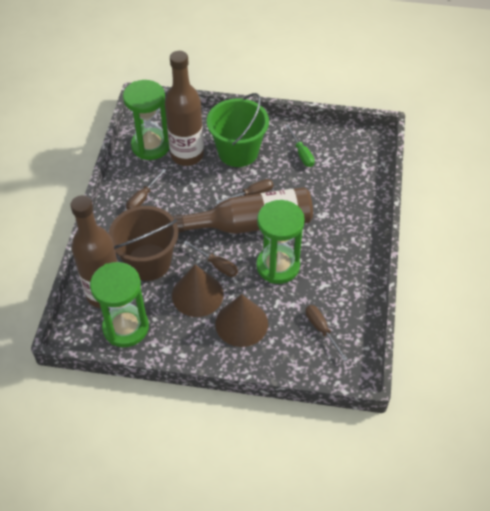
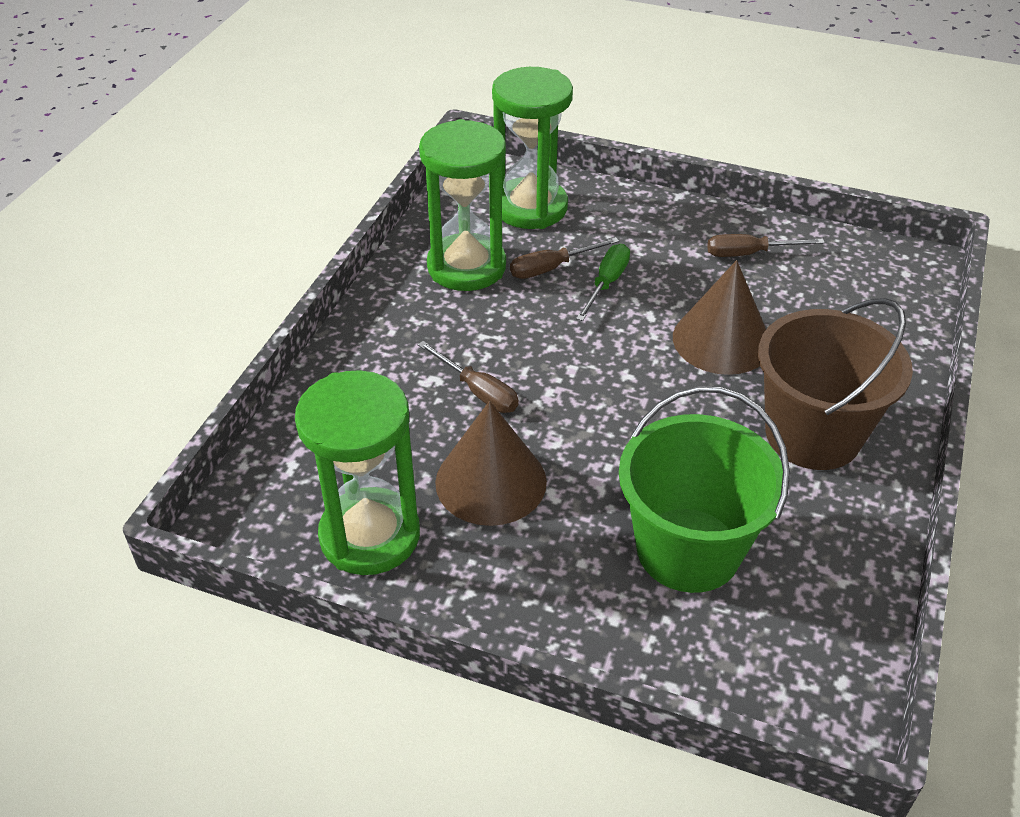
brown bottle: [70,195,118,308] [165,51,204,166] [173,187,313,234] = 3 -> none = 0
brown screwdriver: [126,169,166,210] [184,241,238,277] [216,179,273,204] [305,305,348,361] = 4 -> [417,341,519,413] [510,237,619,279] [707,234,825,257] = 3

